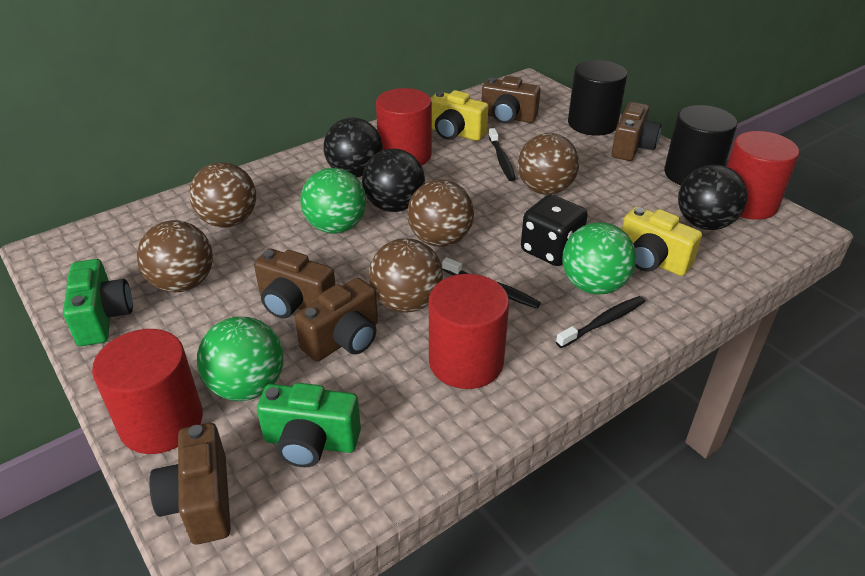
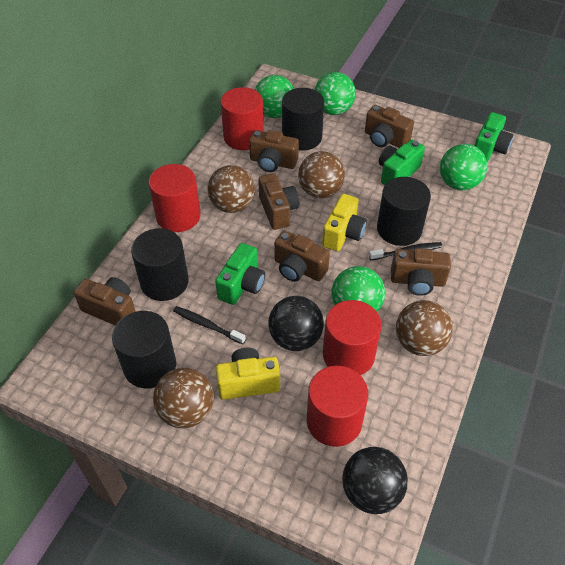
black ball: [323,117,383,177] [362,149,425,212] [678,165,748,230] = 3 -> [268,296,324,351] [342,447,408,514] = 2
black cylinder: [568,60,627,136] [664,105,737,185] = 2 -> [112,311,176,389] [131,228,189,301] [282,88,324,151] [377,177,431,246] = 4
black dice: [521,194,588,266] = 1 -> none = 0
black toothbrush: [442,257,541,309] [489,128,516,181] [556,296,645,348] = 3 -> [173,306,246,345] [369,242,442,260] = 2
brown ball: [137,220,213,292] [189,162,256,228] [369,238,443,313] [407,180,474,247] [518,133,579,195] = 5 -> [153,368,214,428] [208,165,255,213] [298,151,345,198] [396,300,453,356] = 4
brown camera: [149,423,231,545] [254,249,335,318] [295,278,378,362] [481,76,541,124] [612,102,661,161] = 5 -> [74,277,136,326] [249,130,299,172] [258,173,299,230] [274,231,330,282] [365,105,414,148] [391,248,451,296] = 6
green ball: [197,316,284,401] [300,168,366,234] [563,222,636,295] = 3 -> [255,75,294,118] [315,72,356,115] [332,266,385,312] [440,144,487,190] = 4
green camera: [63,259,133,346] [257,383,361,467] = 2 -> [215,243,265,305] [379,140,425,185] [474,112,513,162] = 3

